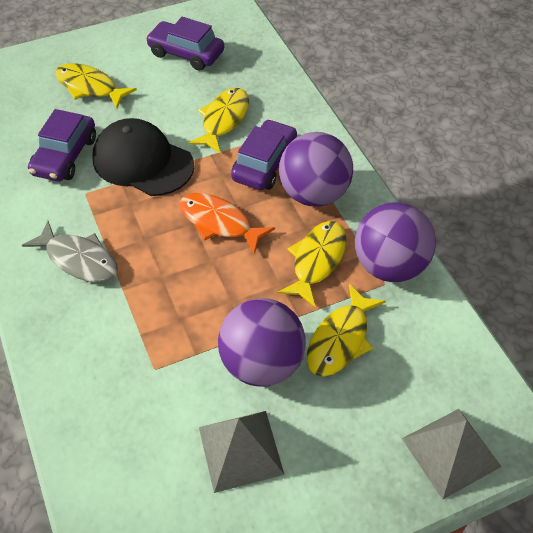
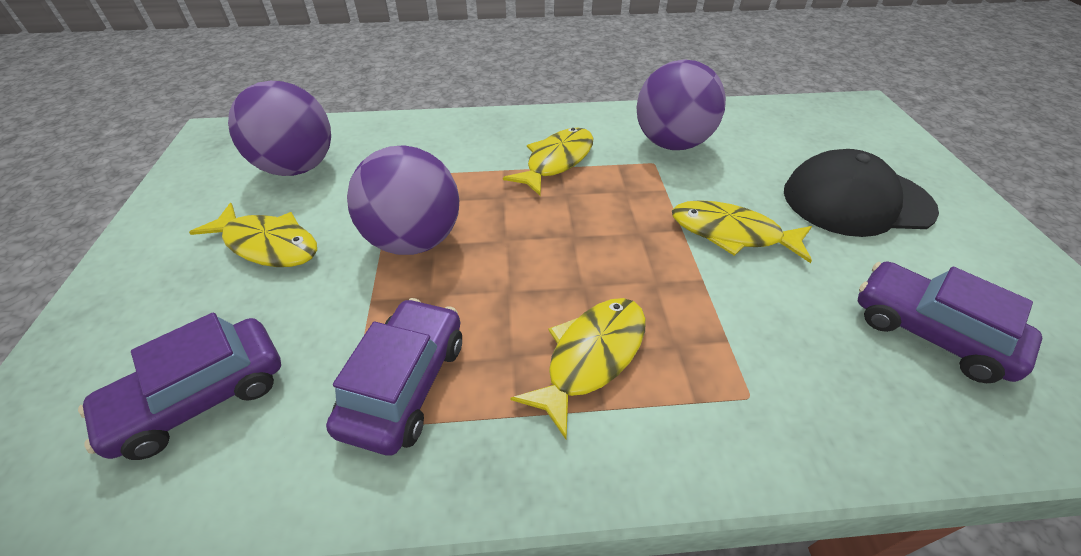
grey fish: [22,221,118,282] = 1 -> none = 0
grey pyramid: [199,411,285,493] [402,409,501,500] = 2 -> none = 0
orange fish: [179,193,275,255] = 1 -> none = 0

